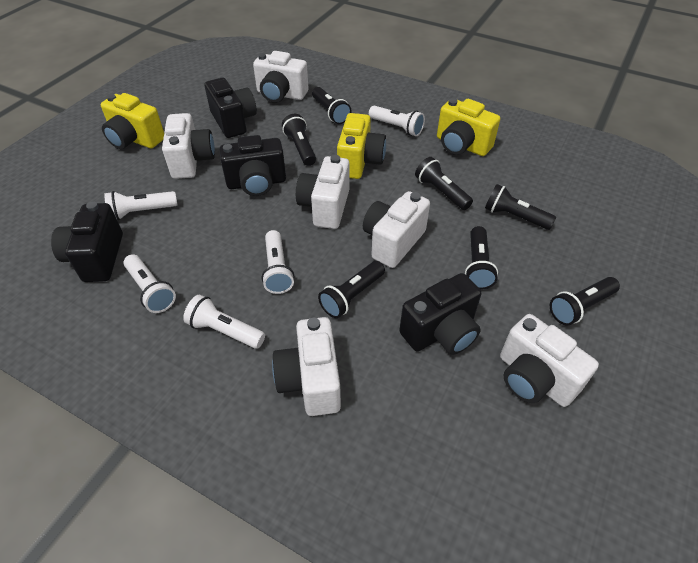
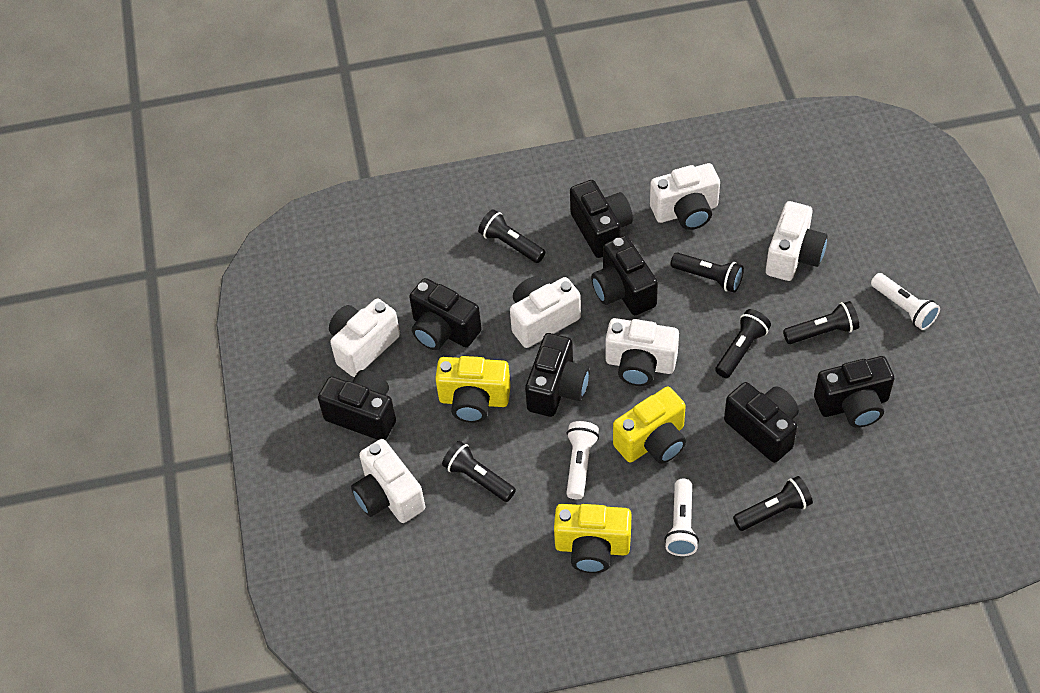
black camera: [51,201,123,282] [205,78,257,138] [220,135,286,196] [399,273,481,355] = 4 -> [318,370,396,440] [409,278,482,350] [525,333,589,417] [570,180,633,258] [591,236,658,315] [724,382,799,463] [814,356,895,428] = 7
black flashlight: [282,114,316,166] [312,87,352,124] [318,261,385,318] [415,157,473,210] [465,226,498,290] [485,184,556,230] [550,277,620,326] = 7 -> [442,441,516,502] [478,209,545,263] [671,252,744,293] [715,309,771,378] [733,476,813,531] [783,301,859,344] = 6
white flashlight: [104,191,178,220] [123,254,176,313] [183,295,265,349] [262,230,294,294] [369,106,425,136] = 5 -> [566,421,599,499] [664,479,699,556] [871,273,940,330] = 3

